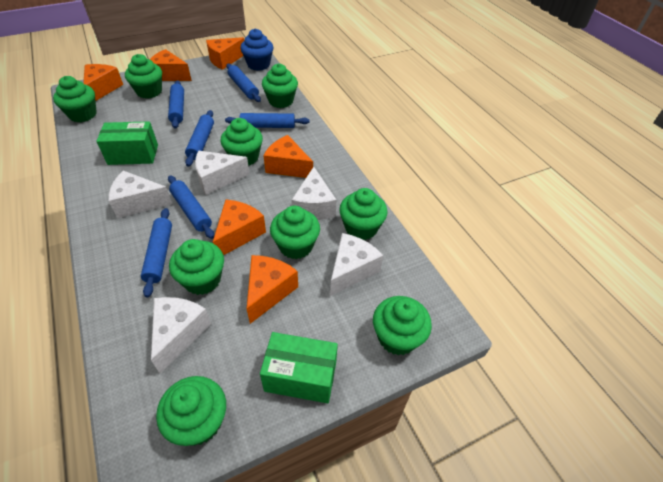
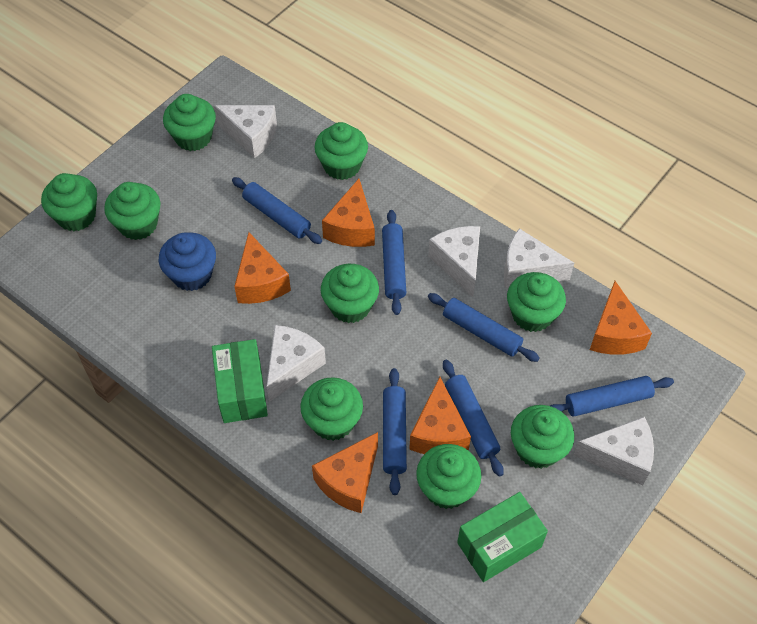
orange cheese: [83,64,123,101] [149,49,192,81] [206,37,245,70] [213,199,266,255] [246,255,298,324] [264,135,313,178] = 6 -> [234,232,291,304] [312,432,378,513] [322,179,375,247] [409,377,471,454] [590,281,652,355] = 5

